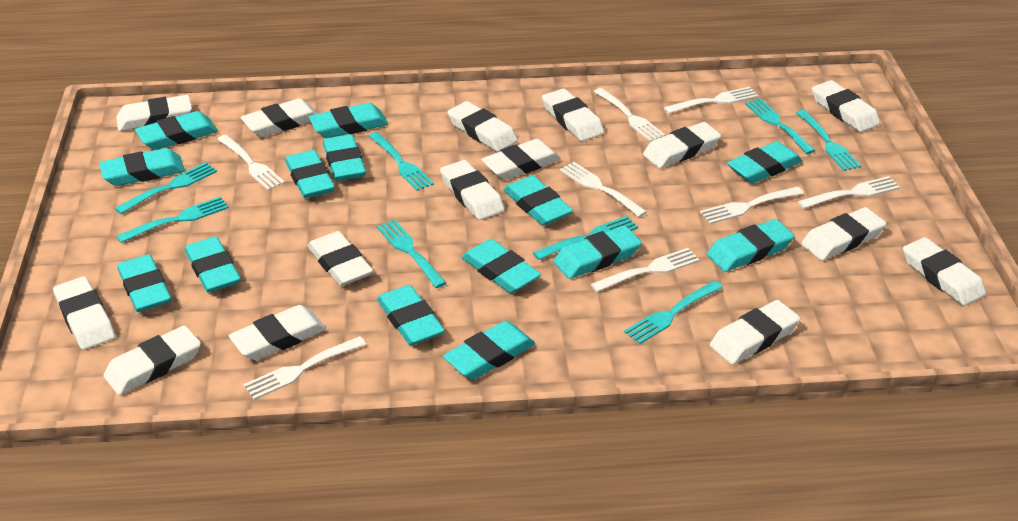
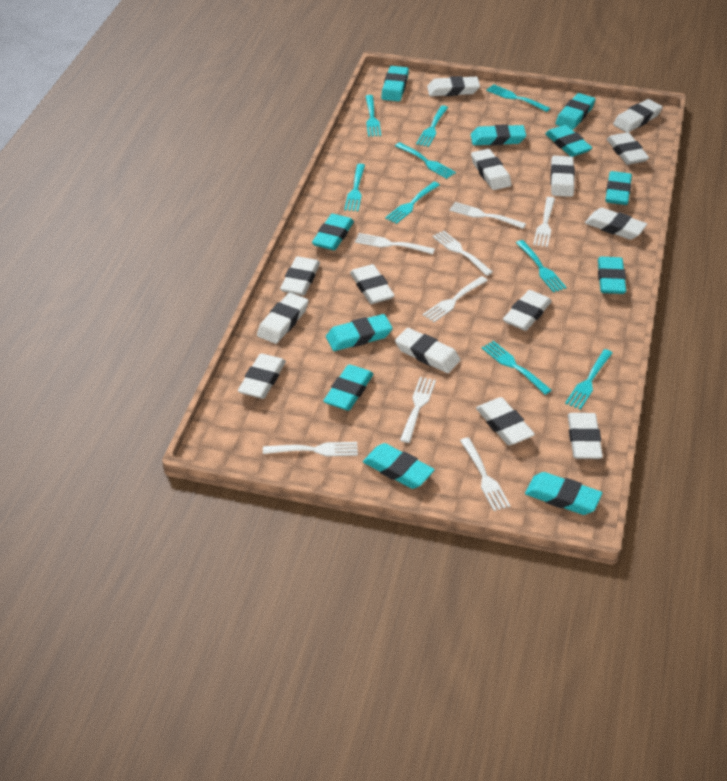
turquoise eraser: [99,148,185,186] [117,254,171,312] [135,111,218,150] [185,237,241,293] [285,150,335,198] [309,103,388,138] [323,134,366,181] [377,285,445,345] [443,321,535,380] [462,239,541,293] [503,175,573,225] [553,225,642,279] [707,219,794,272] [727,141,802,183] = 14 -> [312,214,354,250] [323,365,374,411] [326,314,393,351] [363,443,435,489] [381,66,409,101] [471,124,526,146] [525,472,602,515] [545,125,592,157] [556,93,595,130] [598,257,626,294] [605,171,632,205] = 11
turquoise fork: [115,162,217,214] [117,197,229,243] [369,132,434,191] [377,220,446,288] [533,216,638,260] [624,281,723,344] [745,99,815,154] [796,110,861,171] = 8 -> [344,164,365,211] [365,95,381,137] [385,182,440,224] [395,142,456,179] [416,105,448,147] [482,341,552,395] [486,84,550,112] [516,240,567,292] [565,349,613,410] = 9
white eraser: [53,277,115,350] [103,325,201,395] [116,95,192,131] [228,305,326,360] [241,98,318,137] [308,231,373,286] [440,160,505,220] [447,101,518,152] [481,139,561,180] [542,88,604,141] [643,122,721,168] [710,300,800,365] [801,207,886,261] [812,80,880,132] [903,237,986,306] = 15 -> [238,353,286,399] [257,293,308,344] [280,256,320,295] [350,264,395,304] [395,328,460,373] [427,76,480,96] [471,149,511,190] [476,397,535,445] [503,290,552,331] [550,156,575,197] [568,413,603,459] [585,208,647,240] [607,132,649,165] [613,99,663,133] = 14

